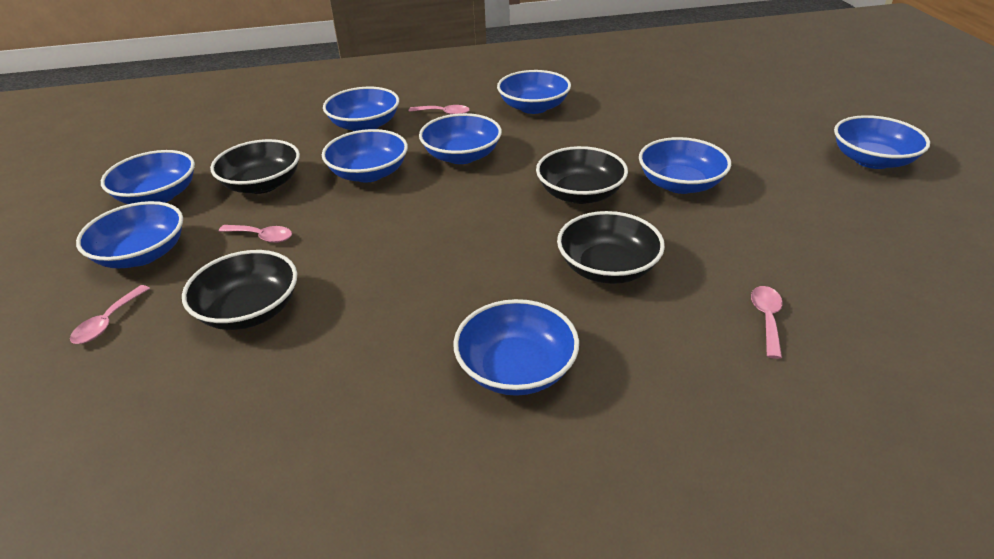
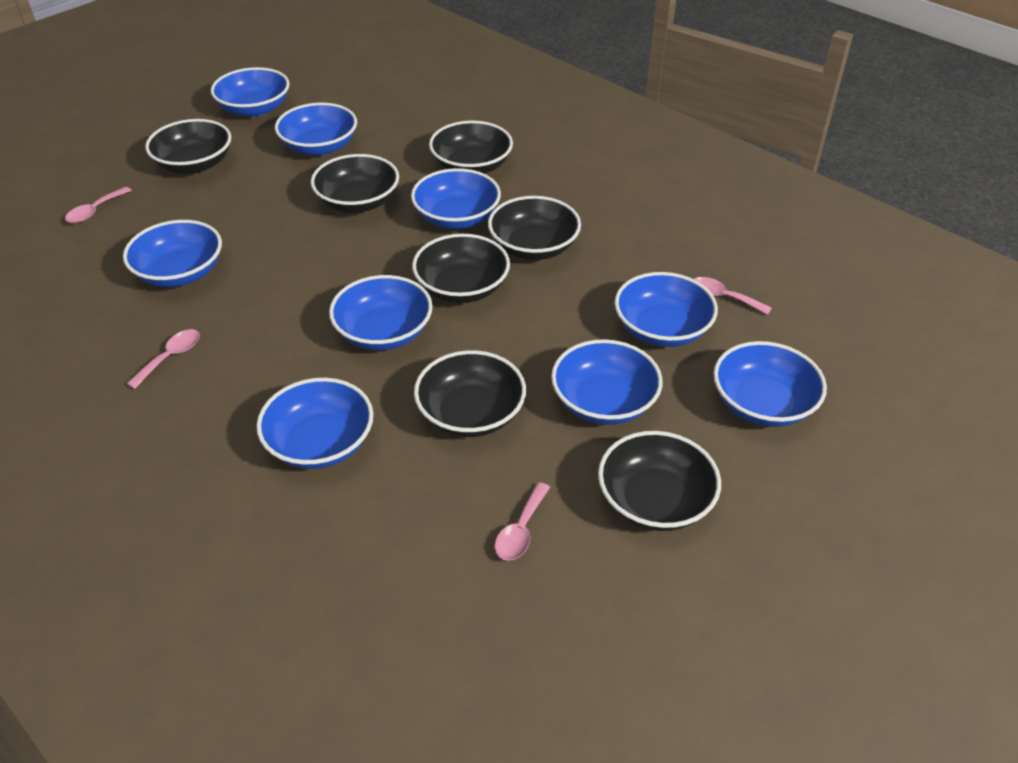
black bowl: [182,250,297,330] [210,139,300,194] [536,146,628,204] [557,211,665,284] = 4 -> [145,119,231,174] [311,154,399,213] [412,234,510,303] [414,350,526,437] [429,121,513,173] [488,196,581,260] [598,431,721,531] = 7

